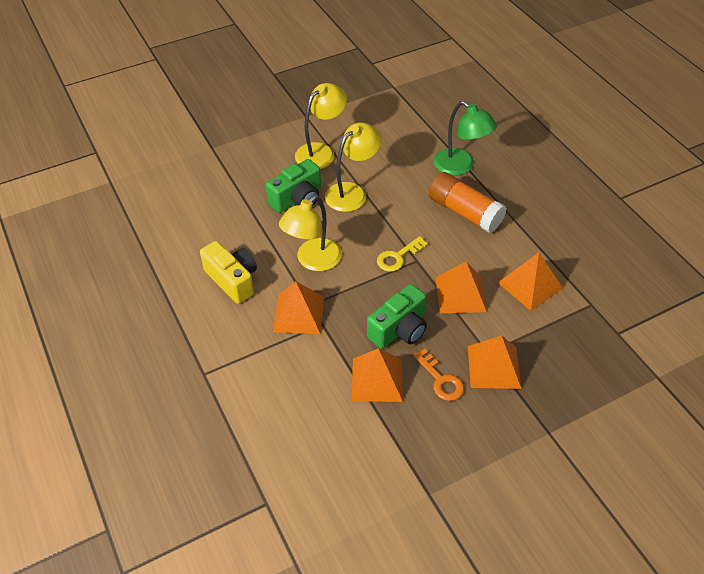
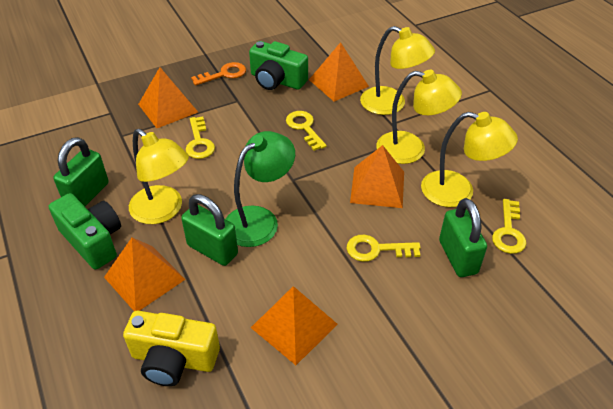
green padlock: none = 0 -> [53,137,109,206] [181,194,238,266] [439,198,487,277] = 3
orange glue stick: [429,172,507,233] = 1 -> none = 0
yellow key: [377,236,428,272] = 1 -> [185,117,215,159] [286,111,327,151] [346,235,421,262] [492,199,526,254] = 4
yellow lamp: [279,195,342,271] [295,83,347,169] [325,123,382,212] = 3 -> [129,129,189,224] [360,26,435,115] [376,70,462,164] [421,112,518,207] = 4

